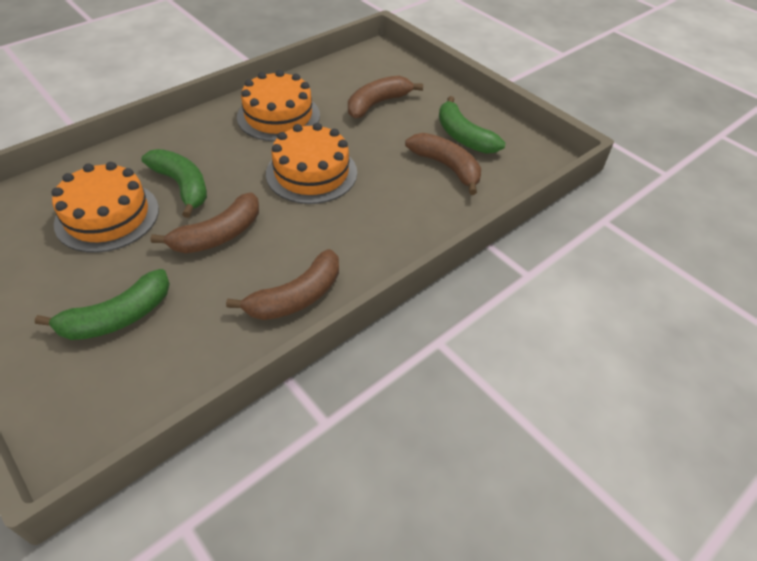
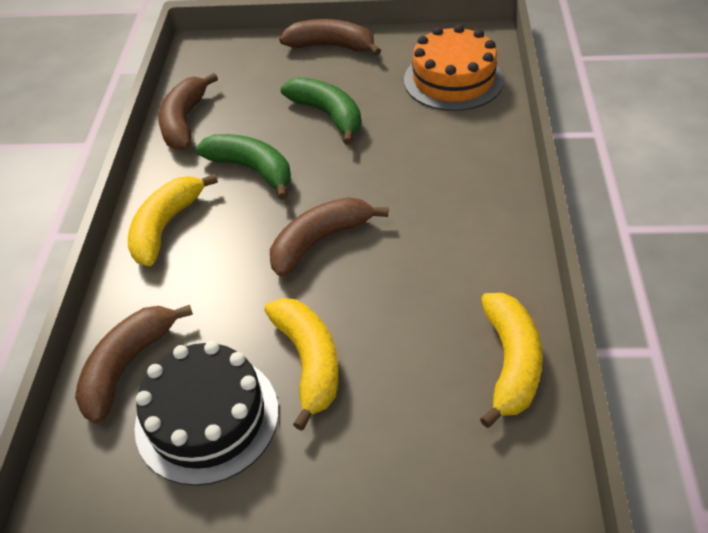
black cake: none = 0 -> [135,341,279,486] = 1
green banana: [35,269,170,340] [141,149,207,218] [439,96,505,154] = 3 -> [195,134,291,200] [281,77,361,145] = 2
orange cake: [52,162,159,253] [237,70,320,141] [266,123,357,204] = 3 -> [404,24,504,111] = 1
yellow banana: none = 0 -> [128,174,218,266] [265,298,339,431] [480,293,543,428] = 3

